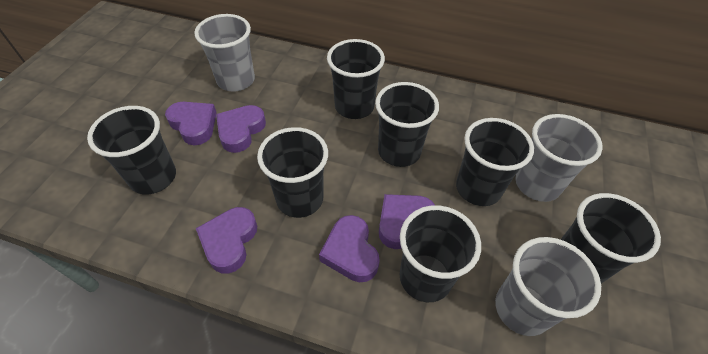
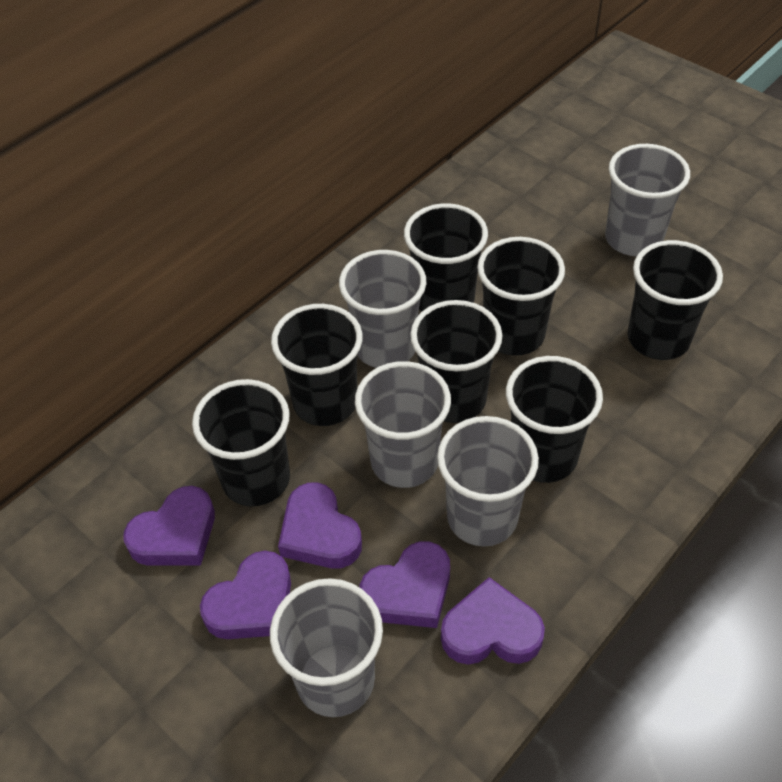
grey cup: [194,14,255,91] [495,237,601,336] [515,114,603,202] = 3 -> [270,578,383,717] [339,250,426,368] [355,361,451,488] [437,416,539,547] [605,144,690,256] = 5

